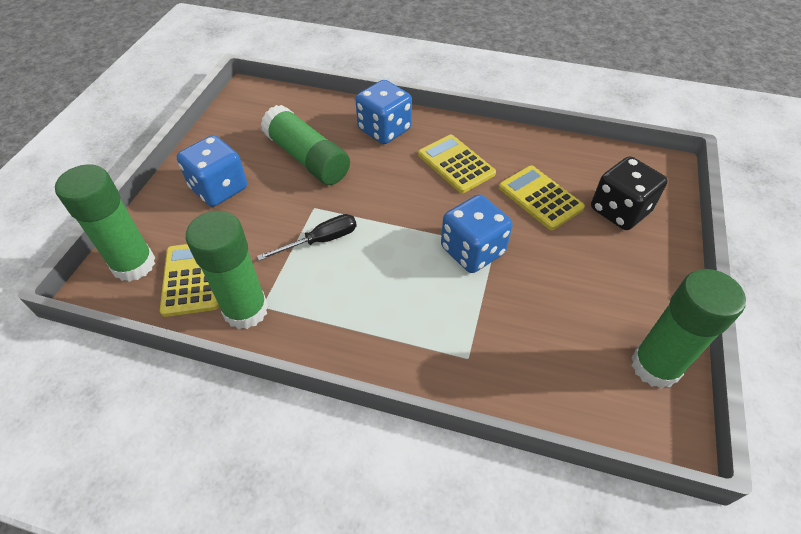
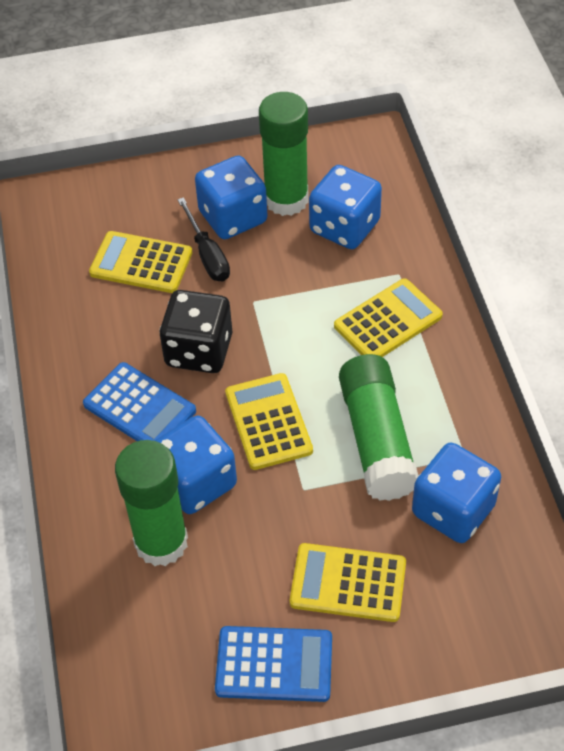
blue calculator: none = 0 -> [83,362,196,441] [215,626,332,702] = 2
blue dice: [177,135,247,207] [355,80,412,144] [441,195,513,273] = 3 -> [154,416,237,514] [195,156,268,239] [309,165,382,249] [412,442,501,543] = 4
green glue stick: [55,164,155,282] [186,211,268,329] [261,105,350,185] [631,269,746,389] = 4 -> [115,440,188,566] [259,92,309,216] [339,354,419,501] = 3
yellow calculator: [160,244,219,317] [418,135,496,193] [499,165,585,230] = 3 -> [89,231,193,293] [225,373,313,470] [290,543,406,622] [334,278,443,357] = 4

